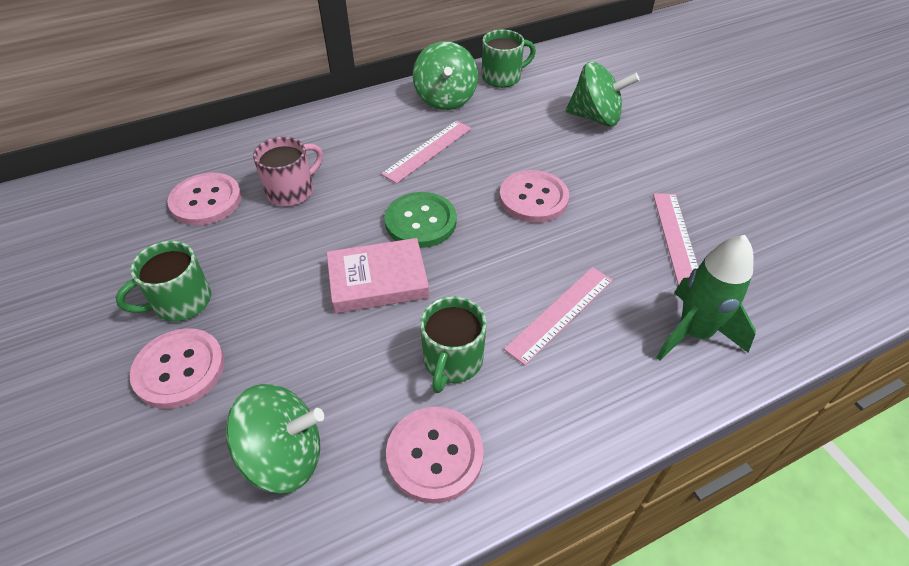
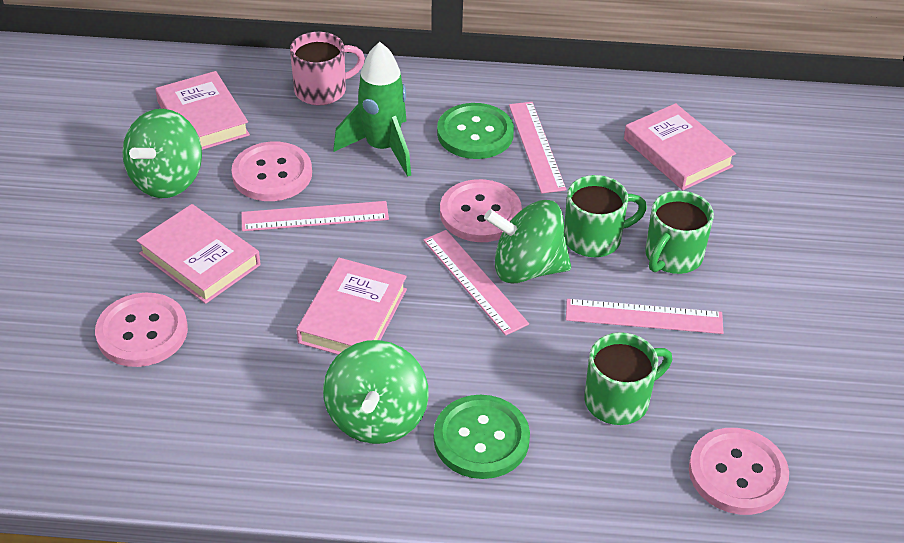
green button: [385,192,457,248] = 1 -> [434,395,530,479] [437,103,514,159] = 2
pink book: [327,238,429,313] = 1 -> [137,204,261,304] [155,71,250,150] [296,258,407,355] [624,103,736,190] = 4
pink ruler: [381,120,472,184] [504,267,613,365] [653,193,698,286] = 3 -> [241,201,389,231] [423,230,529,336] [509,102,566,194] [566,299,723,334] = 4

